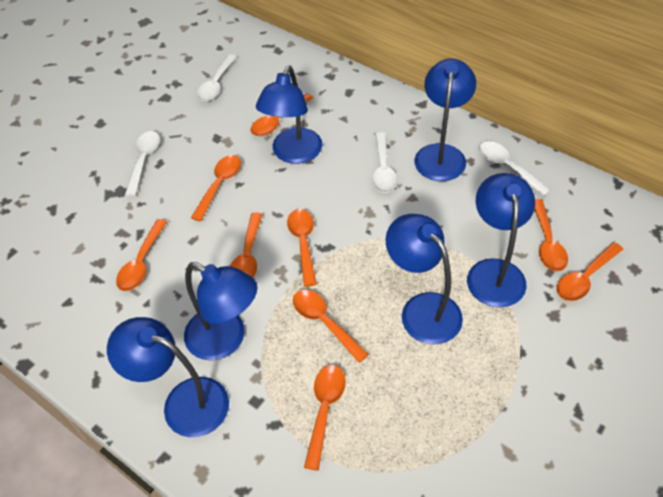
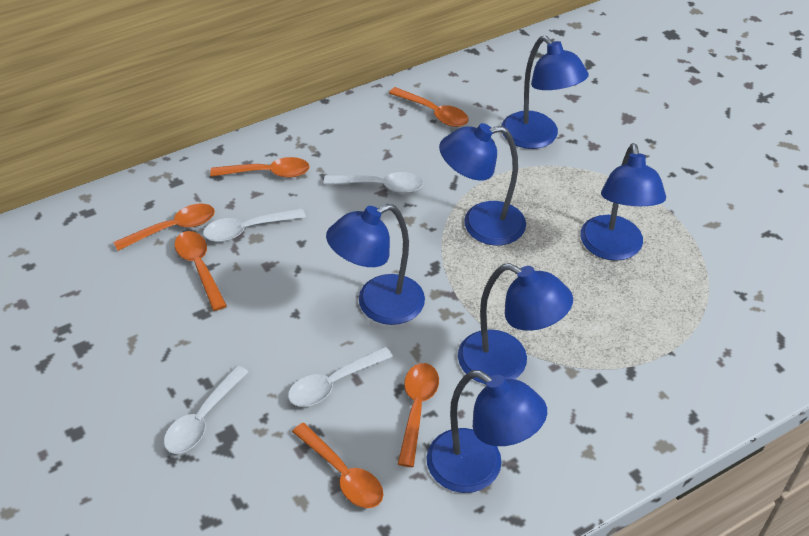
orange spoon: [116,219,167,291] [191,155,241,221] [231,212,263,278] [250,93,313,136] [287,209,316,287] [293,290,369,363] [304,365,346,471] [534,199,568,271] [557,242,623,301] = 9 -> [114,203,215,251] [175,231,227,311] [210,157,310,178] [292,423,383,508] [389,87,468,127] [398,363,439,467] = 6

